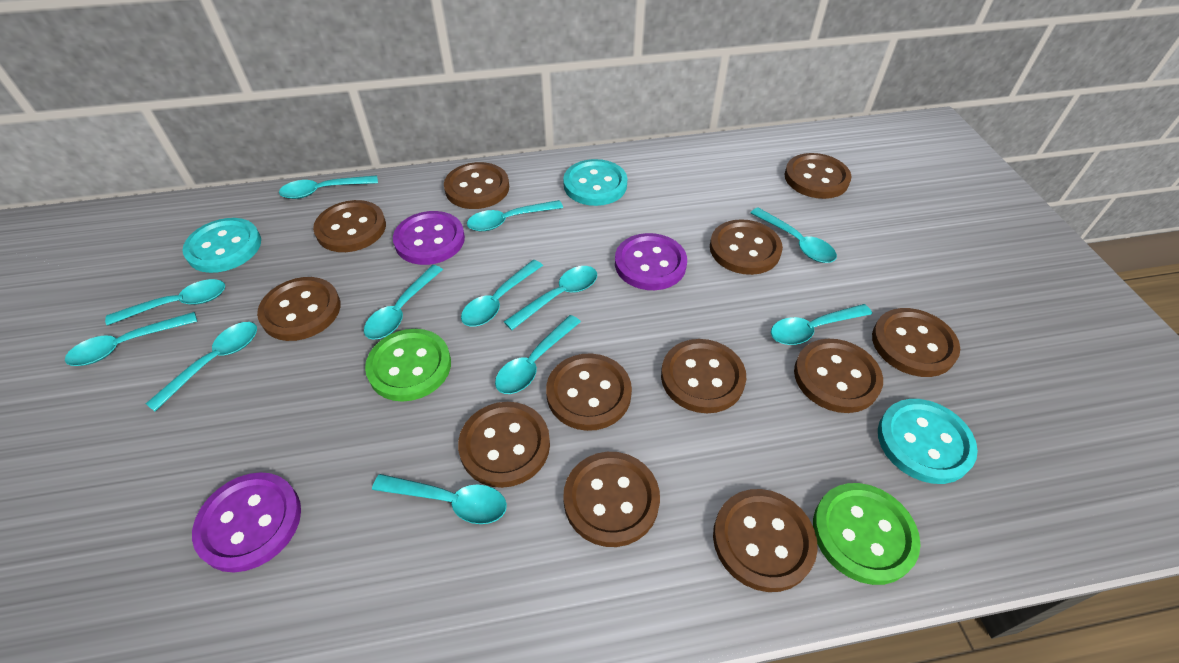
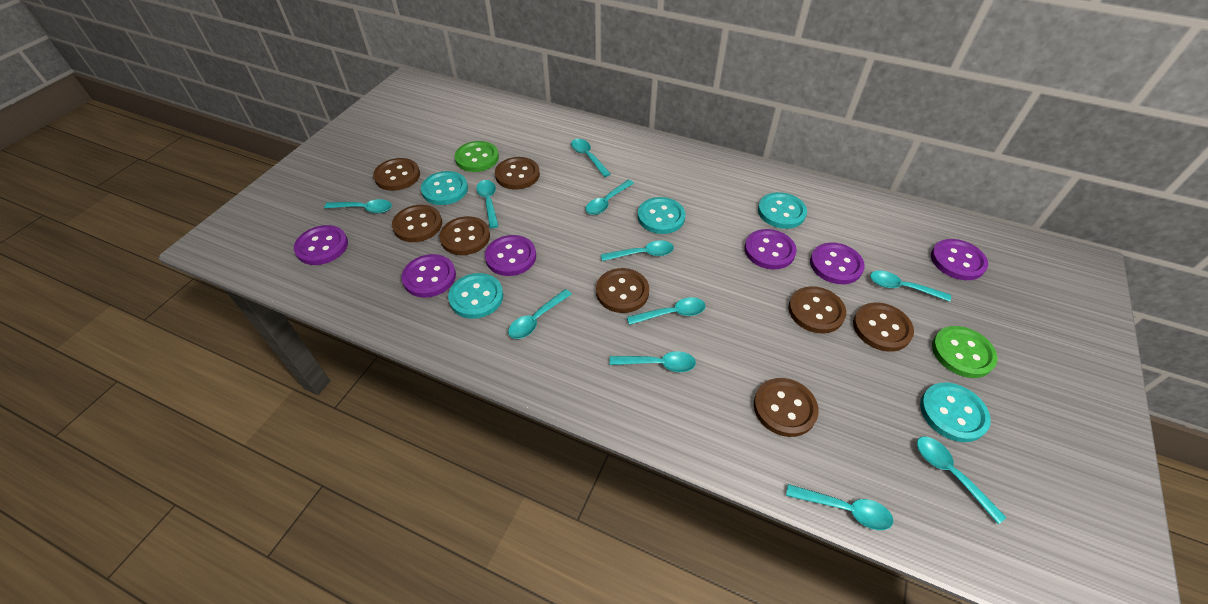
brown button: [257,277,340,341] [313,200,386,252] [444,162,509,209] [458,402,550,488] [546,353,632,431] [563,452,660,547] [661,339,746,413] [710,219,783,275] [713,489,818,592] [784,153,851,199] [794,339,883,413] [872,308,960,377] = 12 -> [373,158,420,191] [392,205,442,242] [439,216,490,255] [495,157,540,190] [596,268,649,313] [754,378,819,437] [788,286,846,334] [853,302,914,352] = 8
purple button: [192,472,301,572] [393,211,465,265] [615,233,687,290] = 3 -> [294,225,348,265] [401,254,456,298] [485,235,536,276] [744,229,797,269] [810,242,865,284] [931,239,988,280] = 6
turquoise button: [182,218,261,273] [563,159,628,206] [878,399,978,484] = 3 -> [421,171,468,205] [448,273,503,319] [638,197,685,234] [758,192,807,229] [920,383,991,442] = 5
turquoise spoon: [65,312,197,366] [105,279,225,325] [146,322,257,411] [279,175,378,199] [364,265,443,340] [372,474,507,524] [461,260,543,327] [467,200,563,231] [495,315,581,394] [504,266,597,330] [750,207,837,263] [771,304,872,345] = 12 -> [324,199,392,213] [476,180,498,228] [508,289,572,339] [571,139,611,177] [585,180,634,215] [601,240,674,261] [609,351,696,372] [627,297,706,325] [786,484,893,530] [870,271,951,302] [917,437,1006,524] = 11

